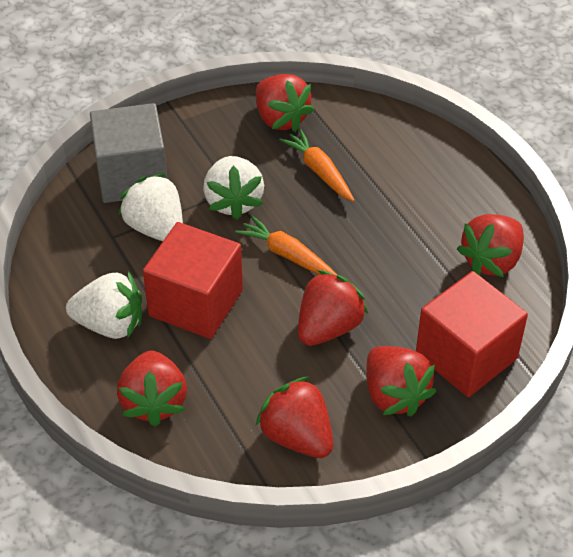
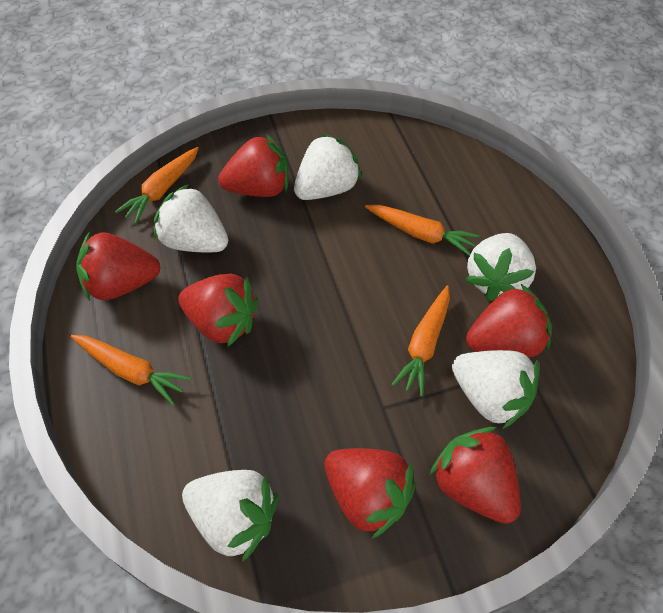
grey cube: [90,103,167,203] = 1 -> none = 0
orange carrot: [235,215,337,275] [279,129,355,202] = 2 -> [70,335,191,405] [115,147,199,224] [365,205,479,256] [391,286,450,397] = 4
red cube: [143,222,243,339] [416,271,528,397] = 2 -> none = 0
white strawberry: [66,271,142,339] [119,173,183,241] [203,156,264,220] = 3 -> [154,184,228,252] [182,470,278,562] [294,133,362,200] [452,350,539,429] [465,233,536,301] = 5

